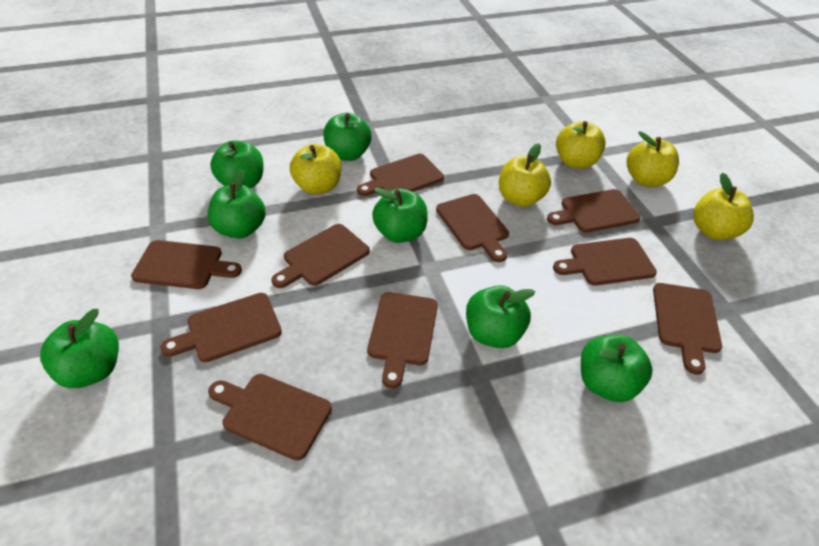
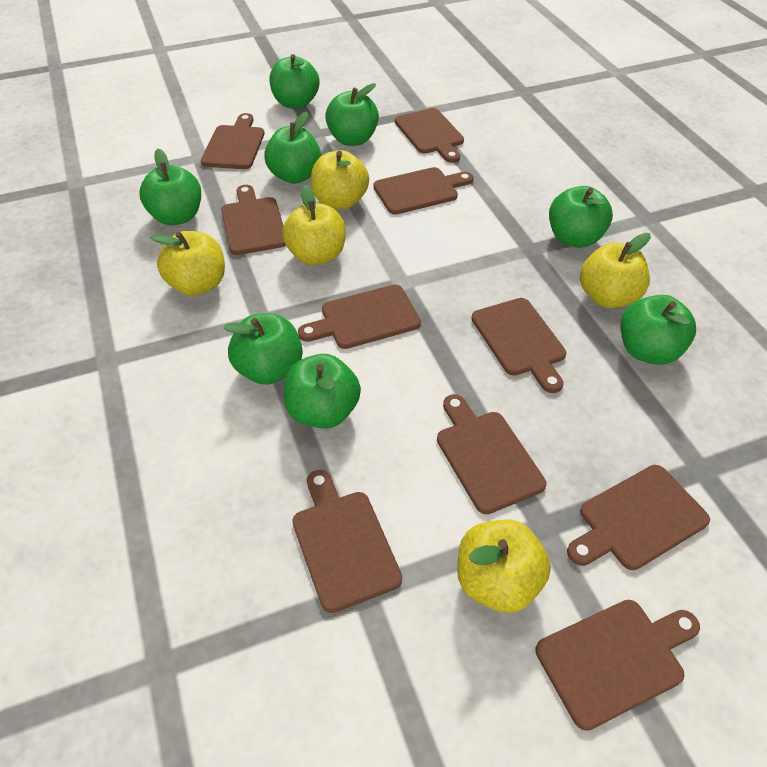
green apple: [40,309,119,388] [208,169,266,239] [210,140,264,188] [323,113,372,161] [372,188,428,243] [466,285,535,348] [581,335,652,402] = 7 -> [139,149,201,225] [224,313,303,385] [264,112,321,184] [269,54,319,109] [284,354,361,429] [325,83,379,146] [549,186,613,248] [621,295,696,365] = 8

